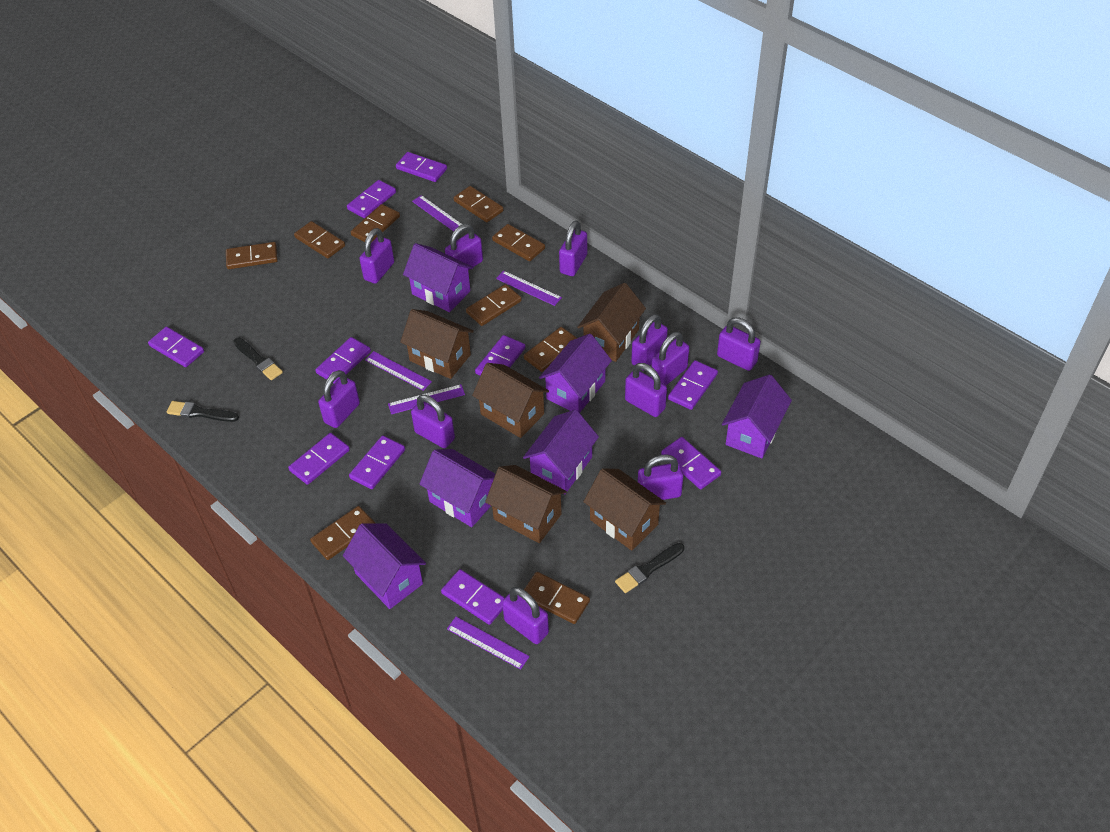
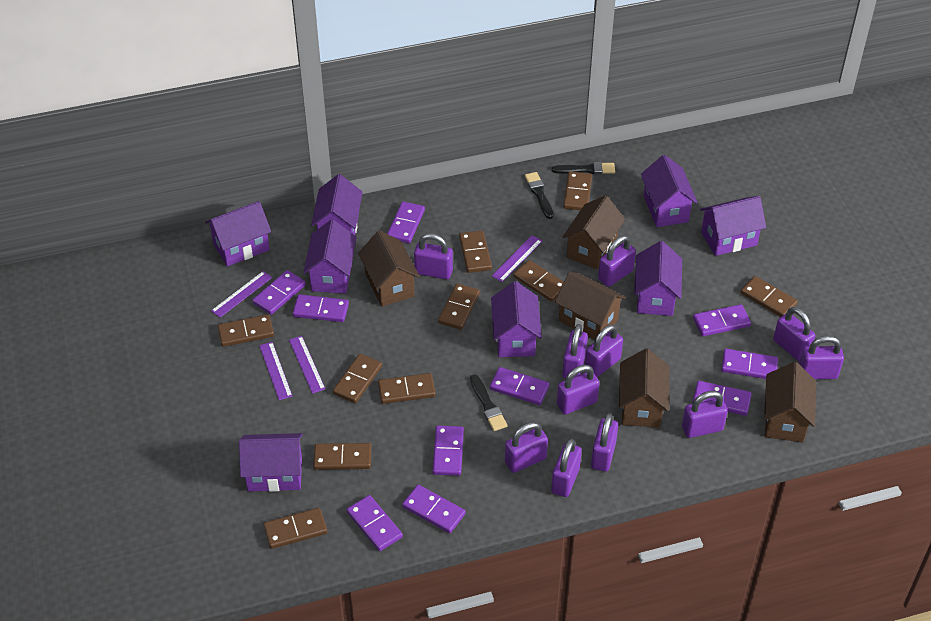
brown domino: [226,242,278,269] [294,221,345,258] [310,506,375,560] [351,204,400,242] [454,186,504,222] [466,284,522,326] [492,224,545,261] [524,327,577,372] [524,572,590,624] = 9 -> [217,314,274,347] [263,508,327,549] [313,443,371,470] [333,354,382,403] [378,373,436,404] [438,284,480,330] [459,231,492,273] [513,260,564,302] [563,171,592,210] [740,276,798,317] = 10
purple house: [343,523,426,609] [403,243,473,312] [419,449,495,527] [523,410,599,494] [539,334,612,413] [722,375,792,459] = 6 -> [205,201,271,266] [239,433,303,492] [303,219,356,294] [311,174,363,235] [491,281,542,357] [634,241,682,316] [641,155,698,227] [700,196,766,256] = 8
purple ruler: [365,351,432,391] [388,384,465,414] [412,195,462,231] [447,617,530,670] [496,271,562,306] = 5 -> [211,271,272,318] [259,342,293,400] [289,336,325,394] [492,235,542,282] = 4

